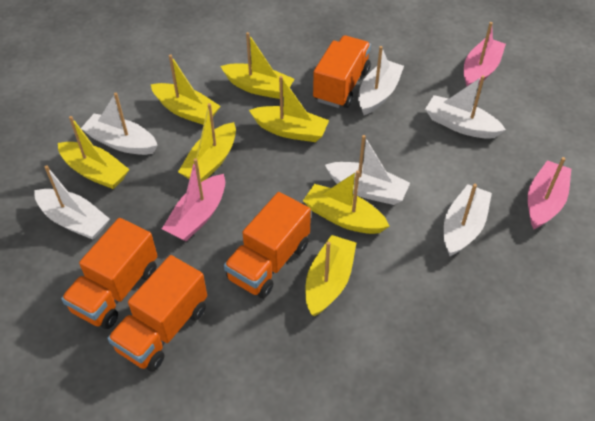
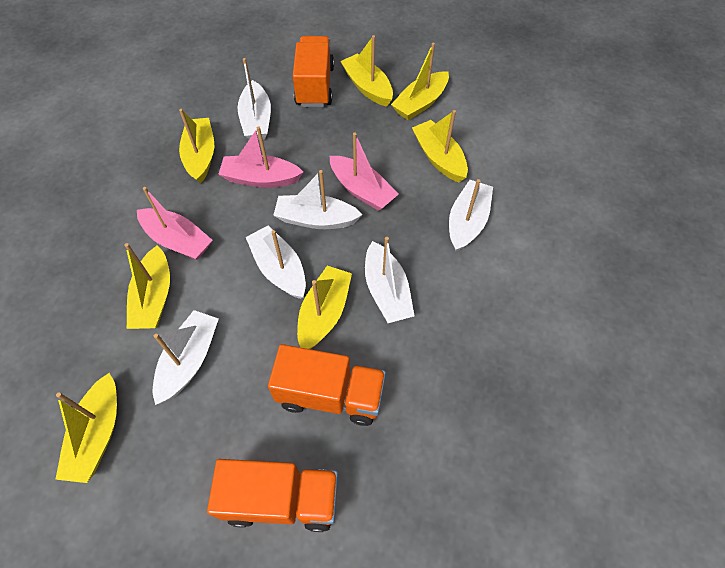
orange truck: [61,218,157,329] [108,255,207,372] [224,192,311,298] [313,36,371,108] = 4 -> [207,459,338,532] [268,344,386,426] [293,36,334,107] = 3

